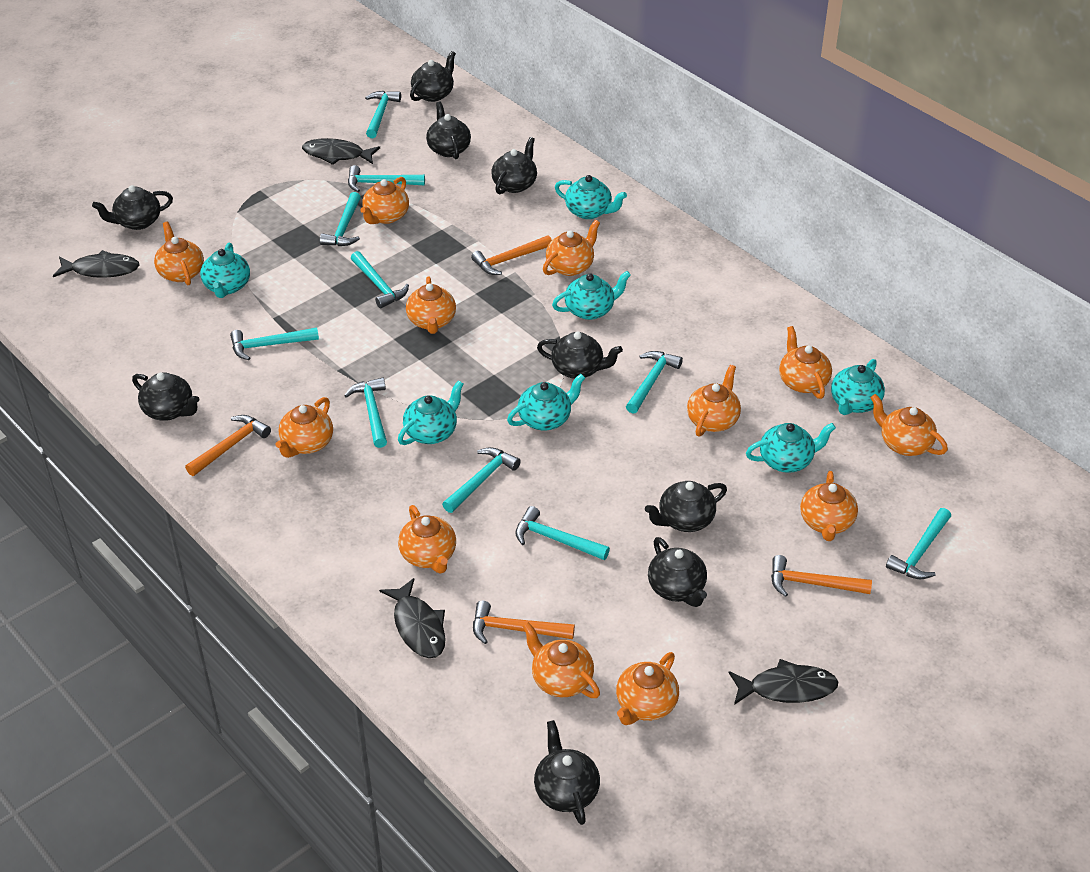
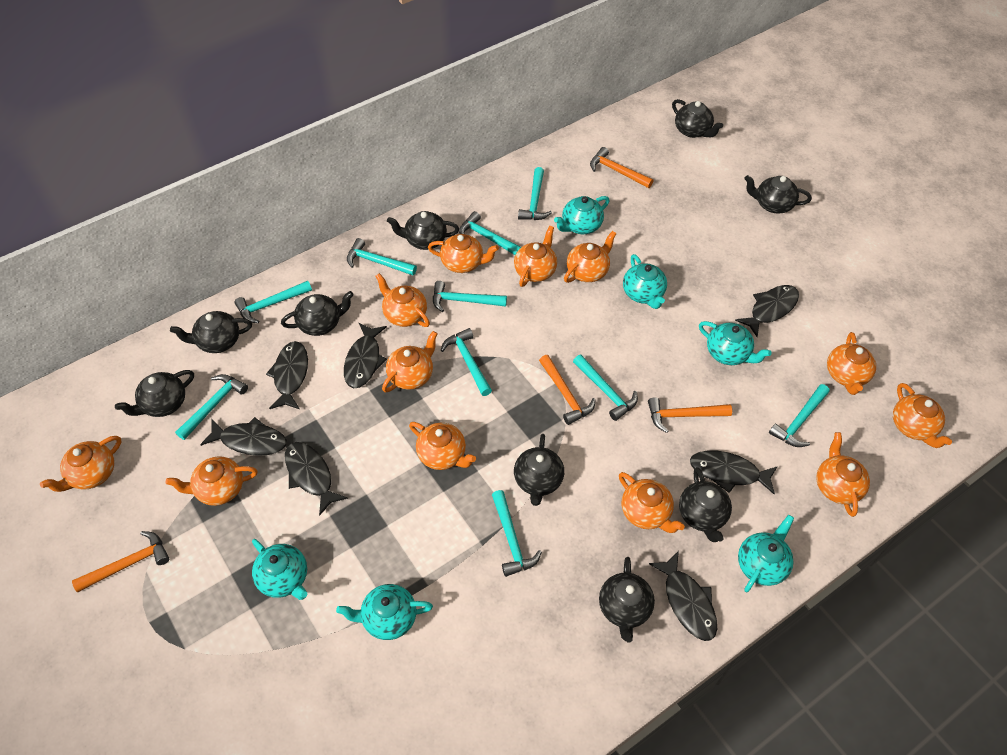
black fish: [53,250,139,278] [302,138,380,165] [379,578,446,658] [729,659,838,705] = 4 -> [200,417,287,456] [266,341,308,409] [285,442,348,516] [344,323,387,388] [649,551,717,641] [690,451,778,495] [735,285,799,337] = 7
turquoise teapot: [200,243,250,298] [398,380,464,445] [507,374,585,431] [552,271,631,320] [555,175,627,219] [746,423,836,473] [831,359,885,415] = 7 -> [252,539,307,600] [336,584,433,640] [554,196,609,234] [623,254,667,309] [699,321,771,365] [738,515,794,592] = 6

